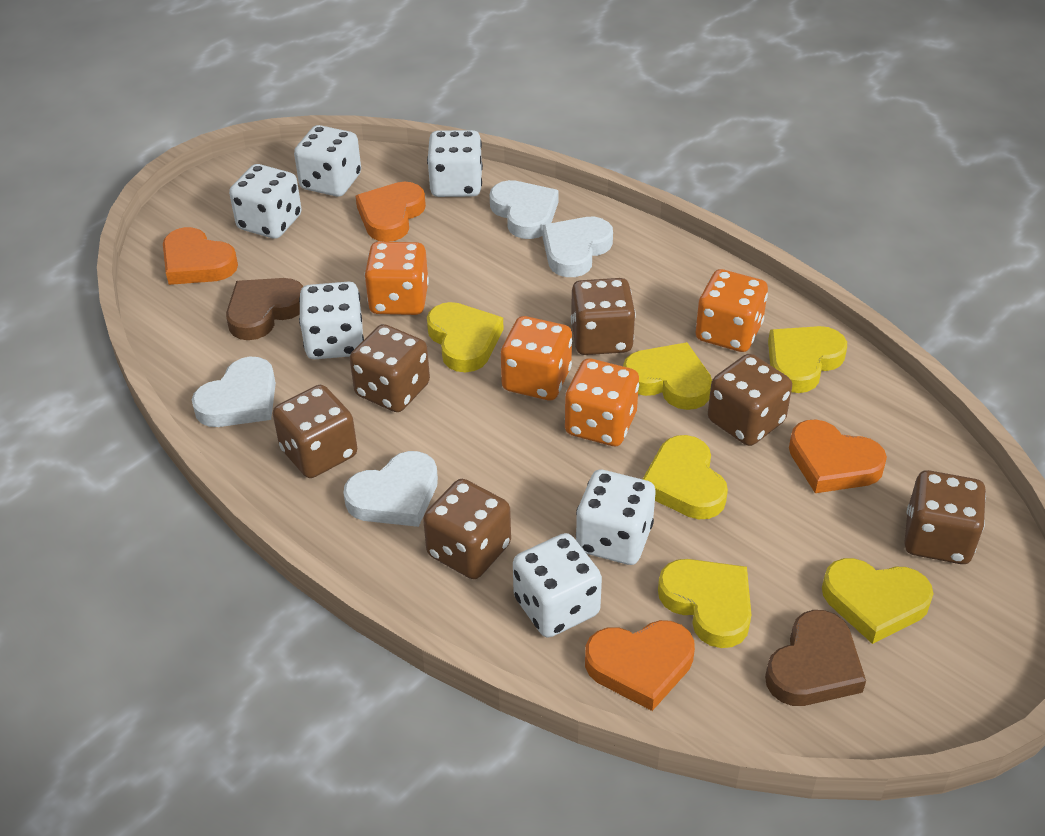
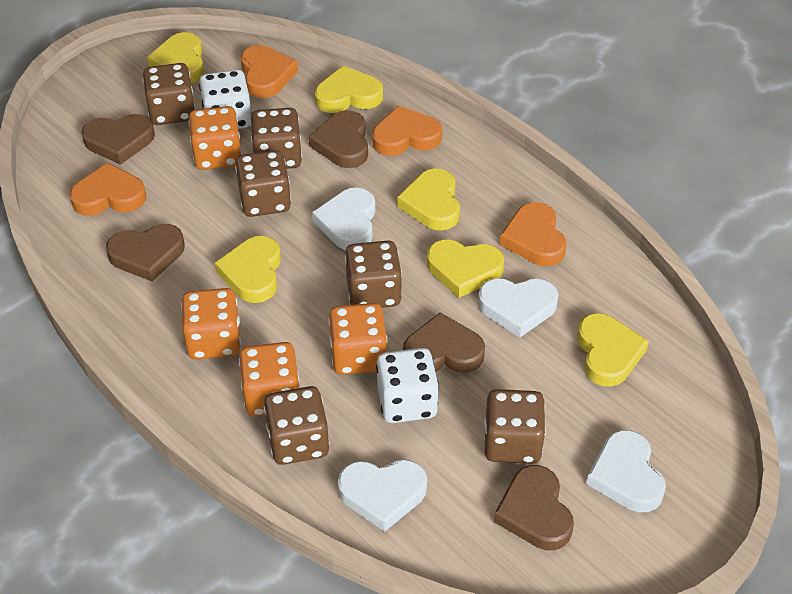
brown heart: [226,278,304,340] [765,610,866,706] = 2 -> [81,114,155,165] [106,224,185,281] [309,110,368,168] [403,313,485,373] [494,465,574,550] = 5
white dice: [229,164,302,239] [294,125,361,197] [299,282,364,359] [427,130,483,197] [513,533,602,637] [576,470,655,565] = 6 -> [199,69,252,129] [376,348,439,423] = 2

